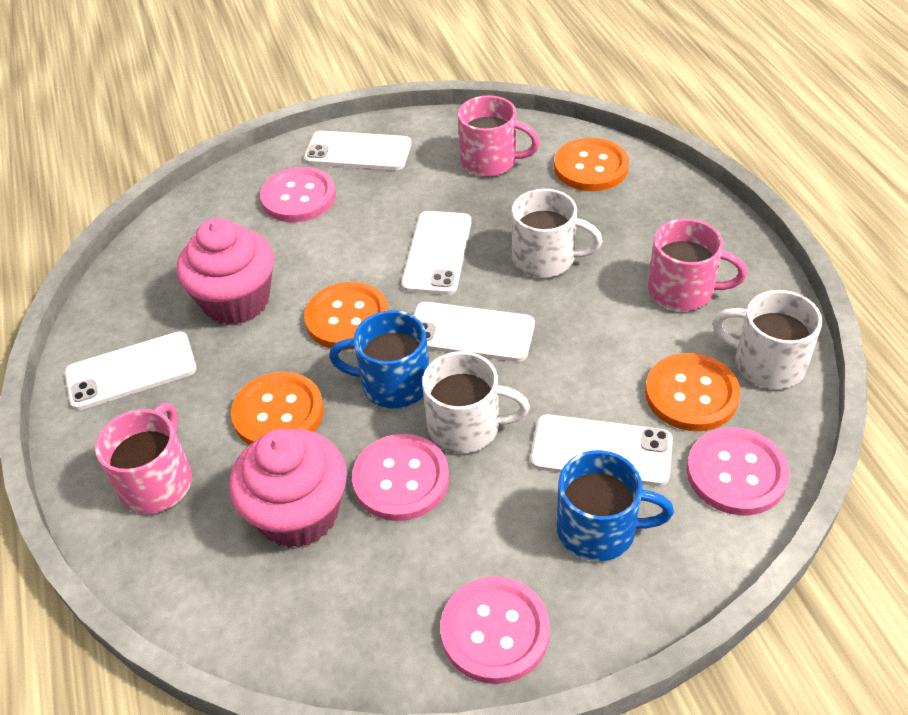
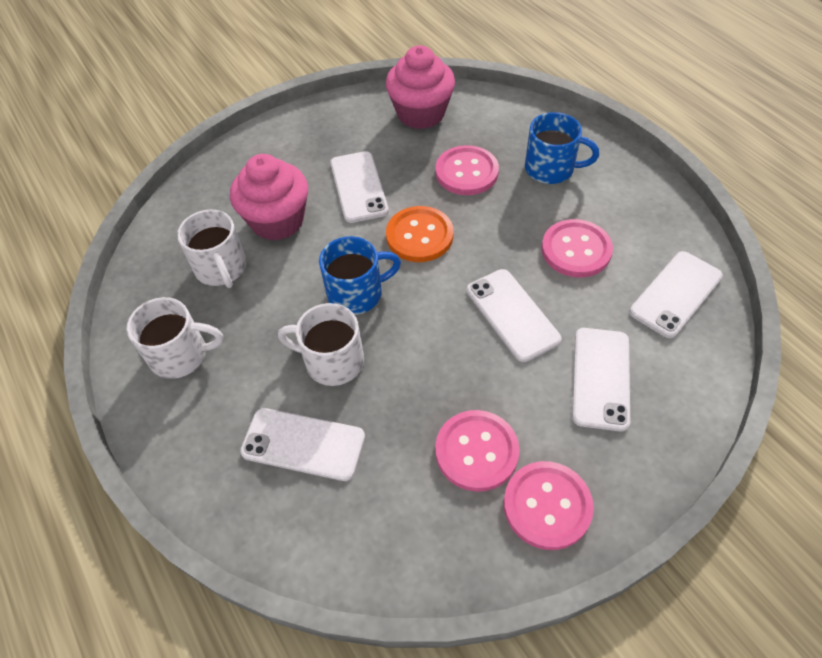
orange button: [231,372,324,445] [304,282,389,350] [554,138,629,191] [645,353,741,431] = 4 -> [386,206,453,262] = 1
pink mug: [95,403,192,514] [458,95,540,177] [648,219,747,311] = 3 -> none = 0

